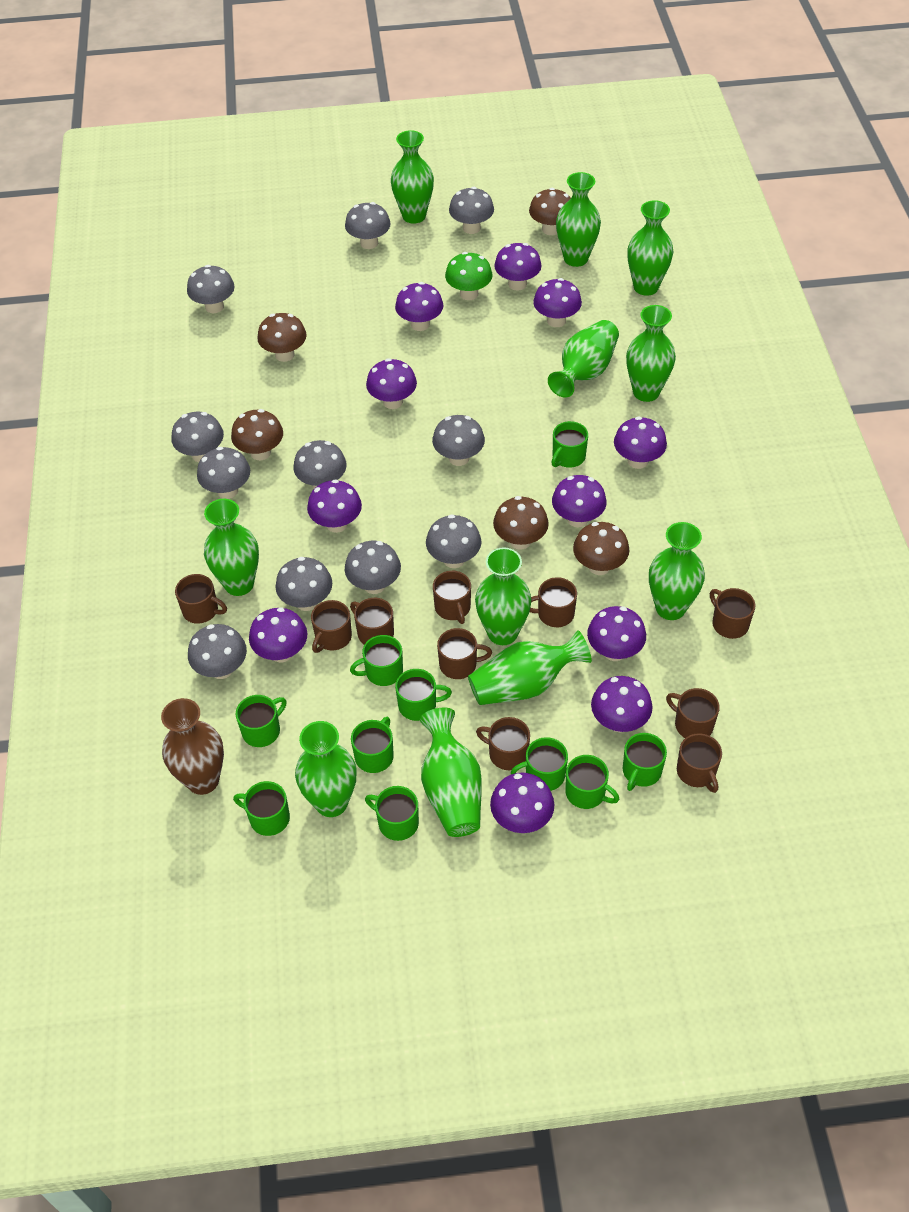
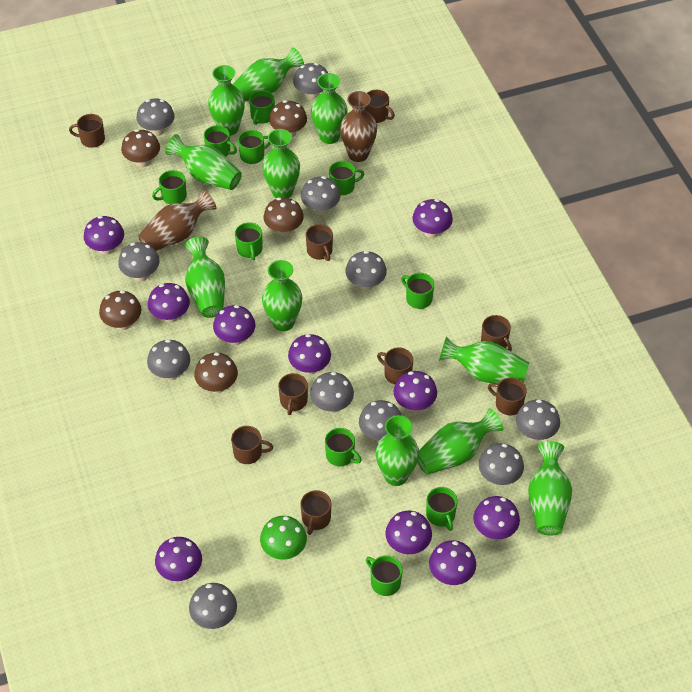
brown mug: [175,574,227,624] [311,600,352,653] [350,598,394,645] [433,571,471,624] [437,628,492,679] [476,717,530,770] [530,577,577,627] [666,688,720,738] [677,733,722,793] [710,588,755,639] = 10 -> [69,114,105,148] [231,426,273,464] [278,373,308,415] [300,490,332,535] [306,224,333,261] [365,90,395,123] [377,347,413,384] [481,315,512,351] [488,378,527,415] = 9
brown vase: [161,698,224,795] = 1 -> [138,190,216,251] [340,91,377,162] = 2
purple mushroom: [249,607,307,662] [307,479,362,533] [366,358,417,409] [395,282,443,331] [490,773,555,833] [494,243,542,291] [533,278,582,327] [552,475,607,527] [587,606,646,661] [591,676,652,732] [614,417,667,469] = 11 -> [84,216,124,255] [148,283,190,323] [155,537,202,581] [213,305,256,345] [288,334,331,375] [385,511,432,554] [394,371,437,412] [413,199,453,238] [429,540,476,585] [473,496,520,539] = 10

